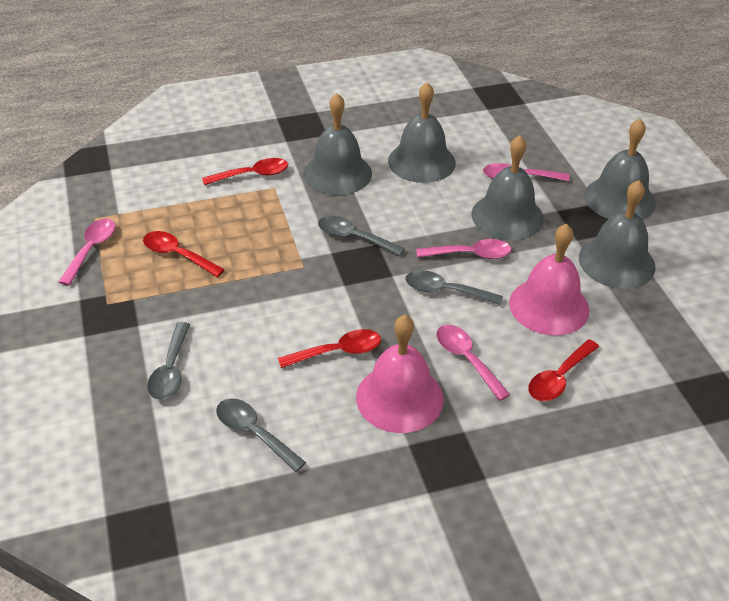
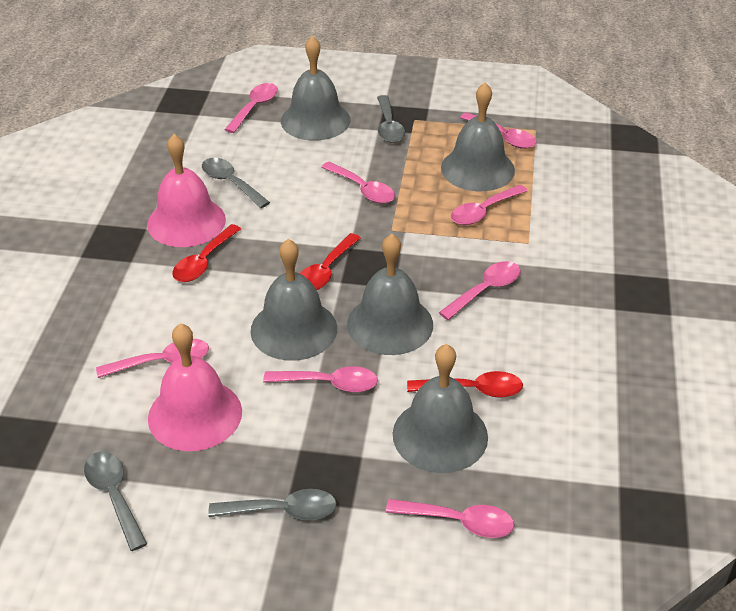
pink spoon: [59,219,116,286] [416,239,512,259] [437,325,510,401] [483,163,570,181] = 4 -> [96,339,209,378] [224,83,278,133] [263,366,378,393] [321,162,395,204] [386,499,514,538] [439,261,521,320] [451,185,528,225] [460,112,536,149] = 8
red spoon: [143,231,225,277] [202,158,288,185] [278,329,381,368] [529,339,599,401] = 4 -> [172,224,241,282] [300,233,361,290] [407,371,523,398] = 3

